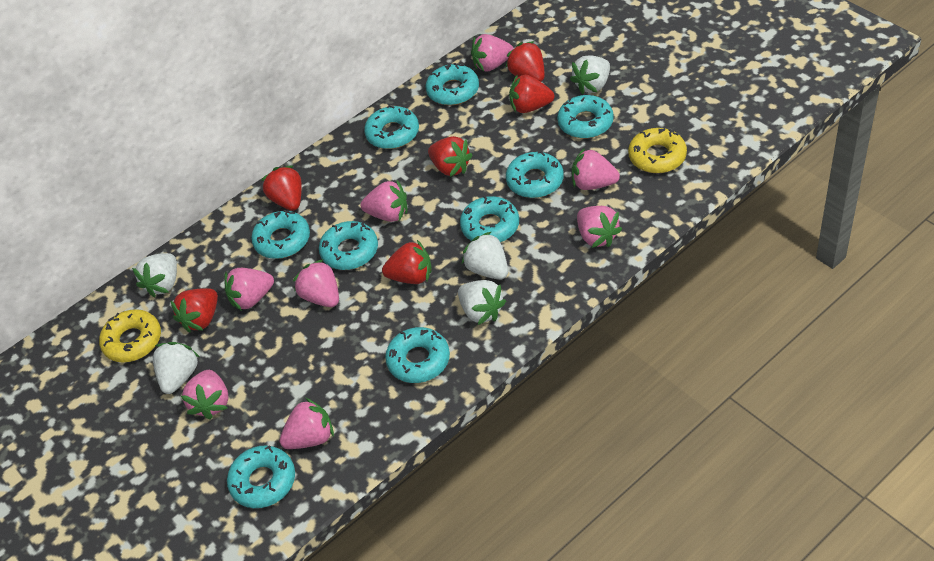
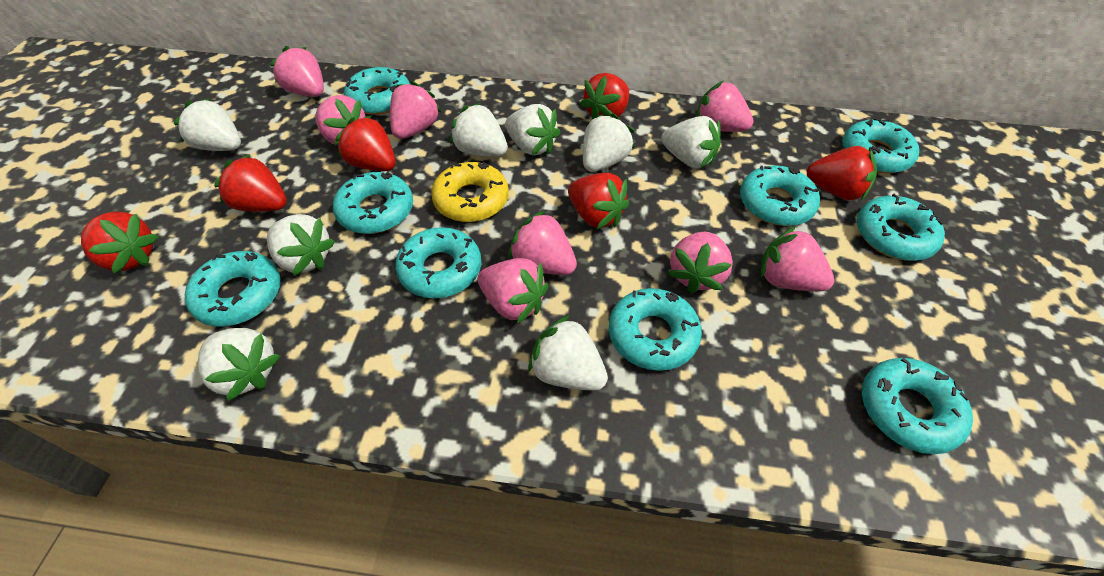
white strawberry: [132,253,177,298] [153,342,200,394] [458,280,506,325] [462,232,508,280] [570,55,610,94] = 5 -> [174,98,241,151] [198,328,280,401] [267,214,335,276] [450,103,508,157] [505,104,561,155] [528,315,608,391] [583,114,634,172] [661,116,721,168] = 8
yellow donut: [99,309,161,362] [628,128,687,173] = 2 -> [431,162,509,222] = 1

